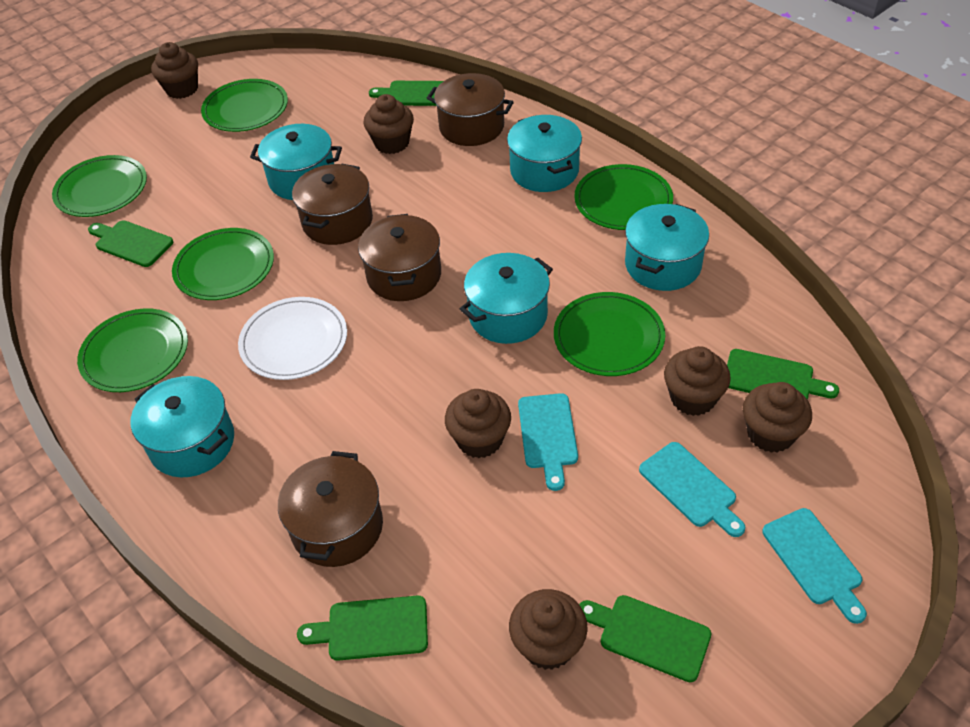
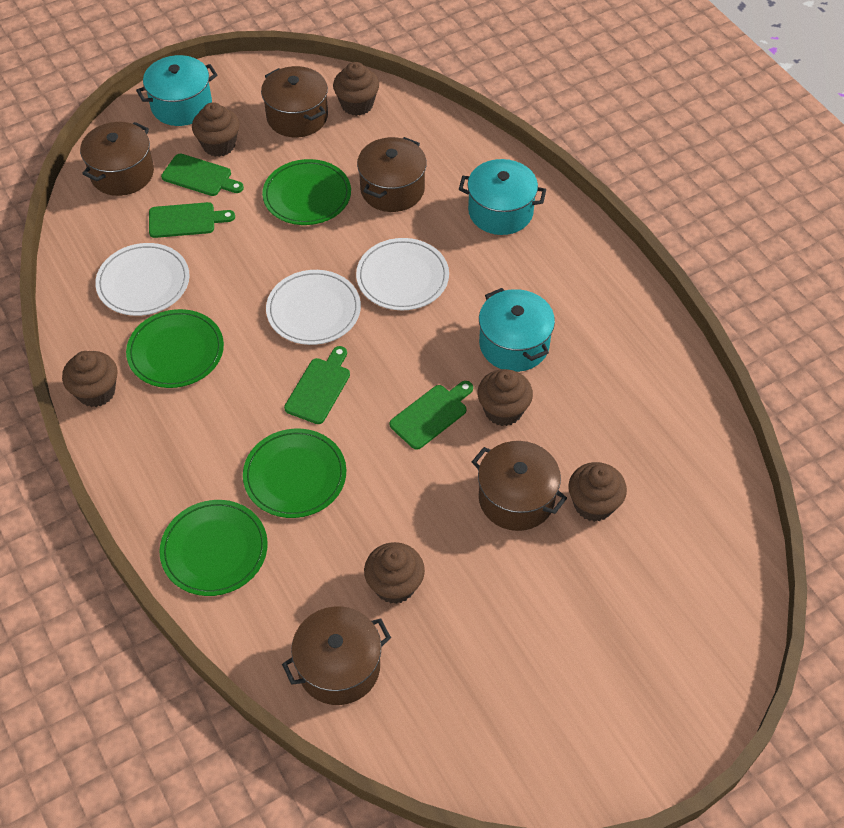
brown pot: [278,451,383,567] [292,164,373,245] [358,214,441,301] [427,73,514,146] = 4 -> [80,122,154,196] [261,66,328,137] [282,606,391,705] [357,137,427,212] [472,441,567,531] = 5
green cutting board: [88,220,173,267] [297,596,428,661] [369,81,443,106] [579,595,711,682] [727,349,839,400] = 5 -> [149,202,235,238] [161,154,244,196] [284,346,350,424] [389,381,473,450] = 4
green plate: [52,155,147,217] [77,308,188,392] [172,228,274,300] [201,79,288,132] [554,292,665,376] [574,164,673,230] = 6 -> [126,309,224,388] [159,500,268,596] [243,429,346,518] [262,159,351,225] = 4
turquoise cutting board: [518,393,578,491] [639,442,745,537] [762,508,867,624] = 3 -> none = 0
turquoise pot: [131,376,234,477] [250,124,342,200] [460,253,553,344] [507,115,582,192] [625,204,709,291] = 5 -> [136,55,218,126] [459,159,546,235] [479,288,555,372] = 3
white plate: [238,297,347,380] = 1 -> [95,243,190,316] [266,270,361,345] [356,238,449,310] = 3

